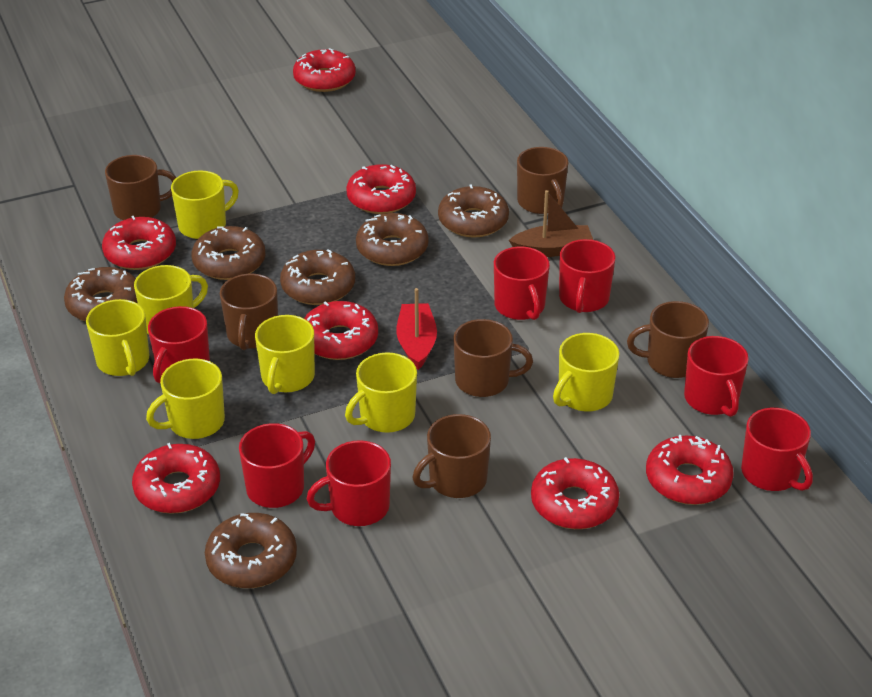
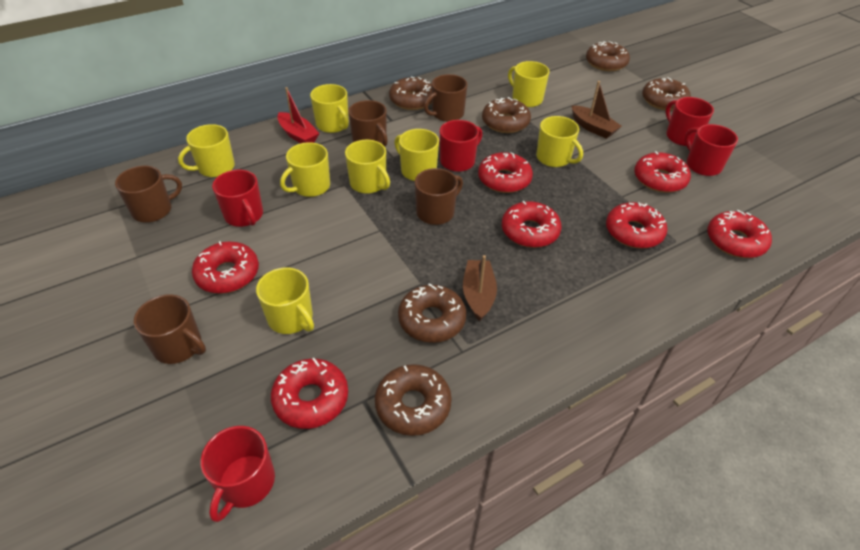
brown boat: [509,190,593,257] = 1 -> [463,255,497,321] [571,81,622,139] = 2
brown mug: [105,155,176,220] [220,274,278,350] [413,414,491,498] [453,319,533,397] [517,147,568,214] [627,301,709,378] = 6 -> [115,166,182,223] [134,294,206,364] [348,100,388,147] [414,168,463,225] [424,74,468,122] = 5
red mug: [148,306,210,384] [239,423,315,508] [306,440,391,526] [494,247,550,320] [559,239,615,313] [684,336,749,417] [741,408,813,491] = 7 -> [200,426,275,522] [212,170,263,227] [440,120,483,172] [666,97,714,146] [685,124,738,176] = 5
yellow mug: [86,299,149,376] [134,265,208,335] [146,359,225,439] [171,171,239,239] [255,315,315,394] [345,352,417,433] [553,333,620,412] = 7 -> [178,124,235,177] [256,267,314,334] [280,142,330,197] [310,84,349,133] [345,140,390,194] [394,129,439,181] [508,61,549,107] [536,116,583,167] = 8

